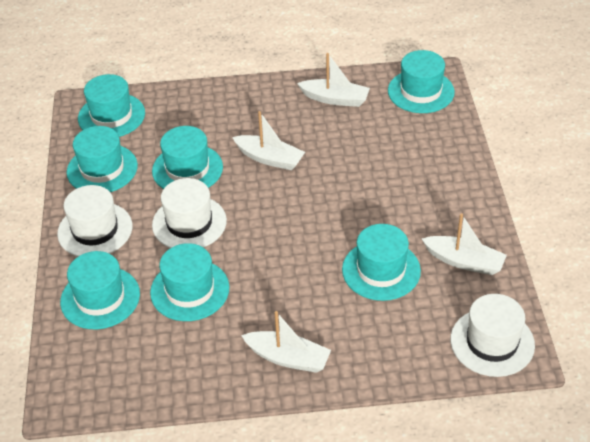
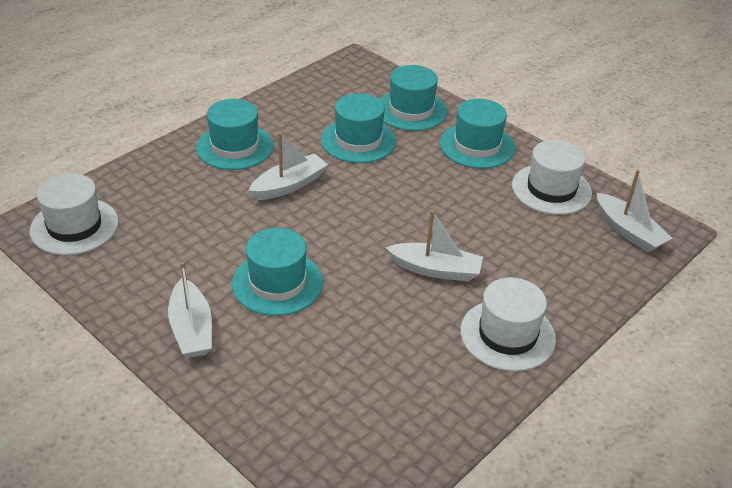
turquoise hat: [60,251,140,329] [67,126,138,192] [78,74,145,137] [150,243,229,321] [152,126,223,189] [342,224,421,301] [388,50,455,113] = 7 -> [196,99,273,170] [232,228,323,316] [321,93,396,163] [380,65,447,131] [440,99,515,169] = 5

